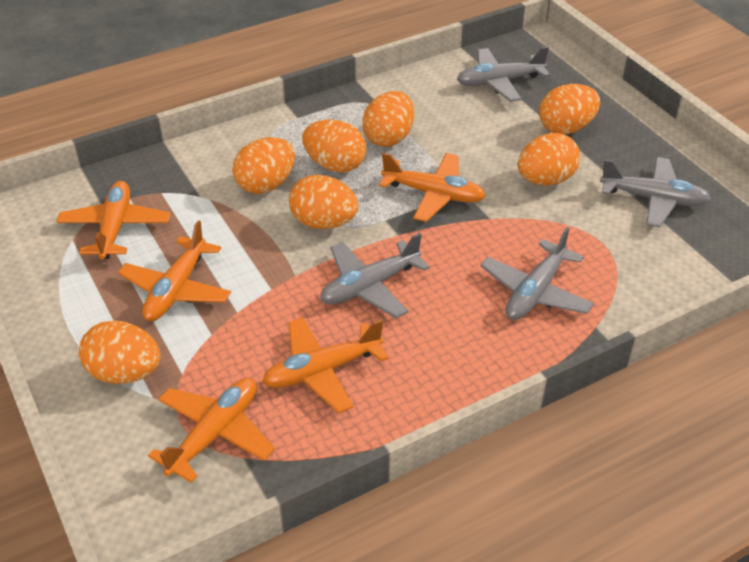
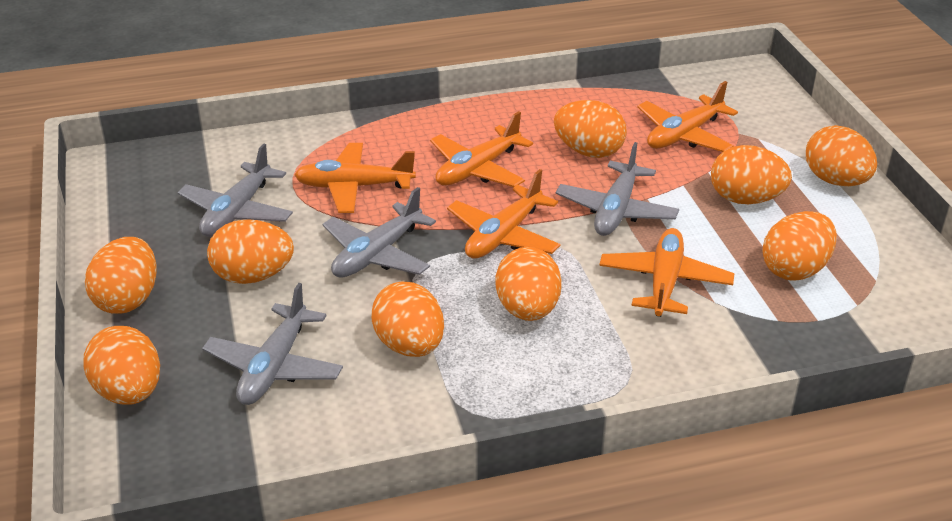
orange egg: [79,321,161,384] [232,137,295,194] [289,175,359,229] [302,119,366,173] [362,91,414,147] [518,133,580,186] [539,84,600,134] = 7 -> [83,326,160,405] [85,237,157,314] [207,219,294,284] [371,282,444,357] [495,247,562,321] [554,100,627,158] [711,145,792,204] [762,211,837,281] [806,125,877,186] = 9

